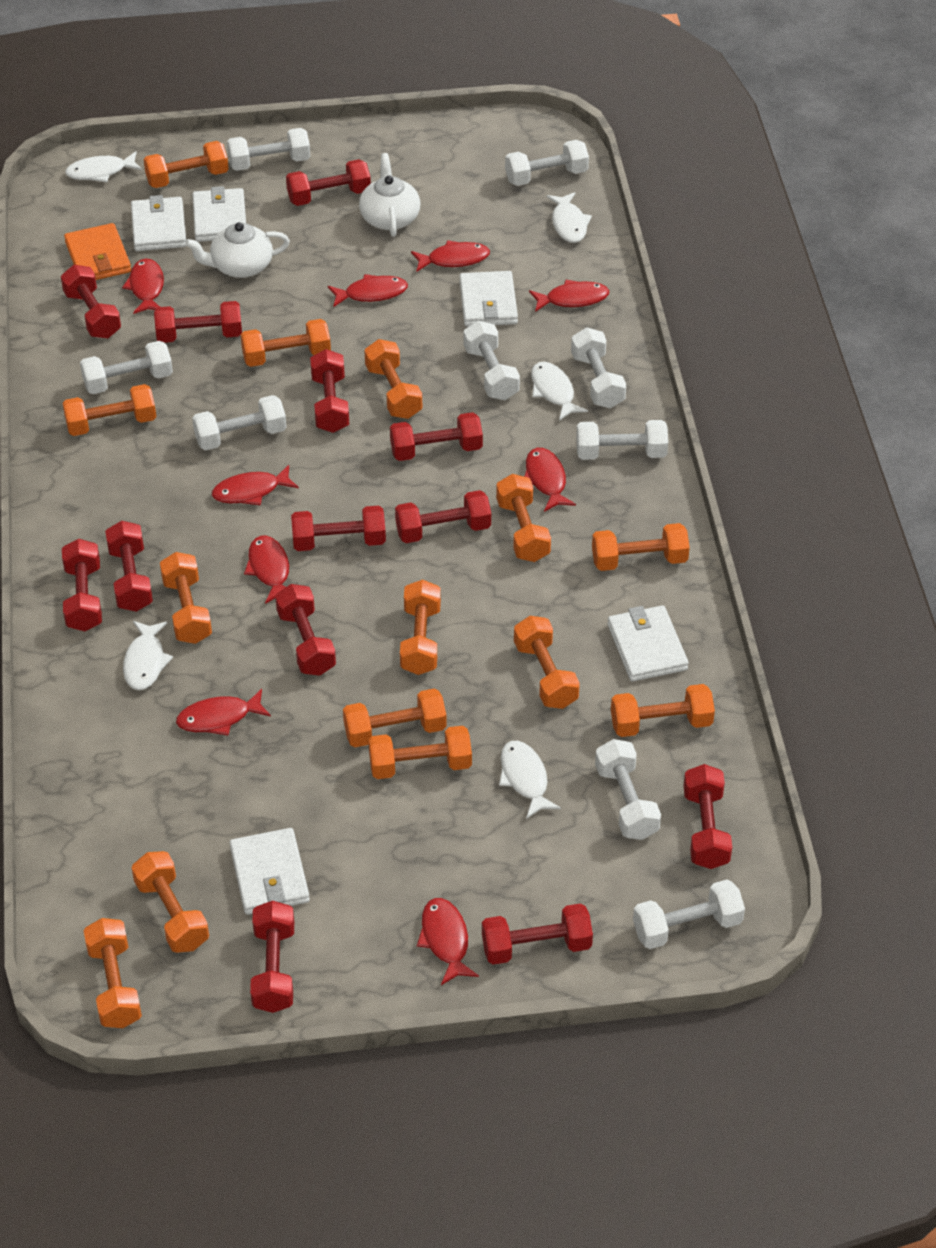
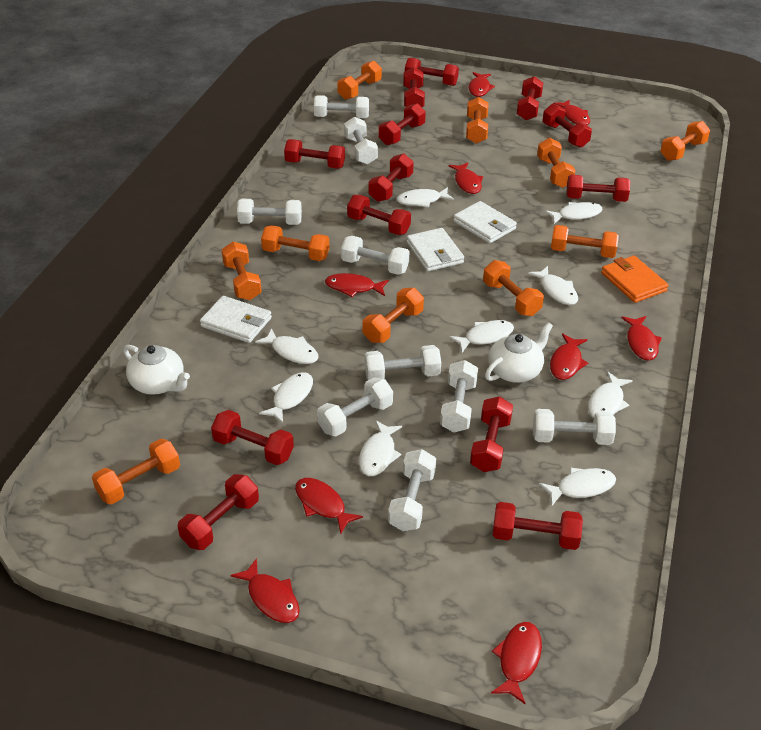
orange dumbbell: [62,384,156,436] [83,918,142,1028] [132,851,209,953] [144,141,229,188] [160,552,212,644] [241,319,331,367] [343,689,447,747] [364,339,422,419] [368,726,472,779] [400,579,441,675] [496,474,551,562] [514,616,580,709] [592,523,690,571] [611,684,715,737] = 14 -> [92,439,180,504] [222,241,262,300] [261,225,329,261] [337,61,382,100] [363,288,424,343] [466,97,488,144] [483,260,544,316] [537,138,576,188] [551,225,619,258] [660,121,710,161] = 10
white fish: [65,151,142,182] [123,621,173,690] [499,741,561,819] [531,362,588,421] [547,192,592,243] = 5 -> [255,328,319,364] [259,372,313,423] [359,420,402,476] [397,187,454,208] [449,320,514,352] [528,266,578,305] [539,468,616,505] [545,202,603,224] [588,371,633,418] = 9
white wallet: [131,195,186,251] [192,186,246,242] [230,828,310,915] [459,271,518,327] [607,605,689,682] = 5 -> [200,296,272,343] [406,228,464,272] [453,201,517,243] = 3

